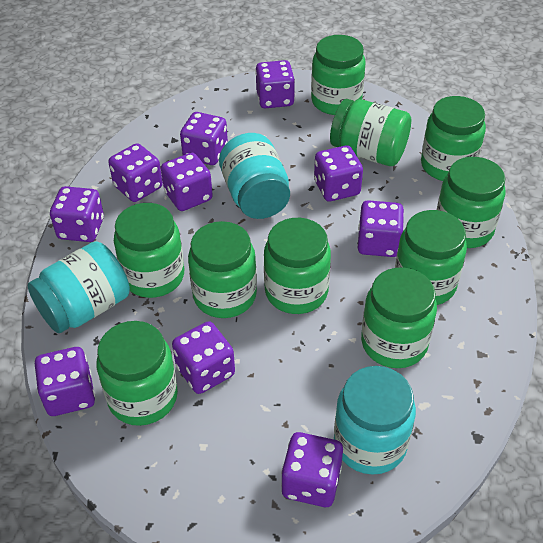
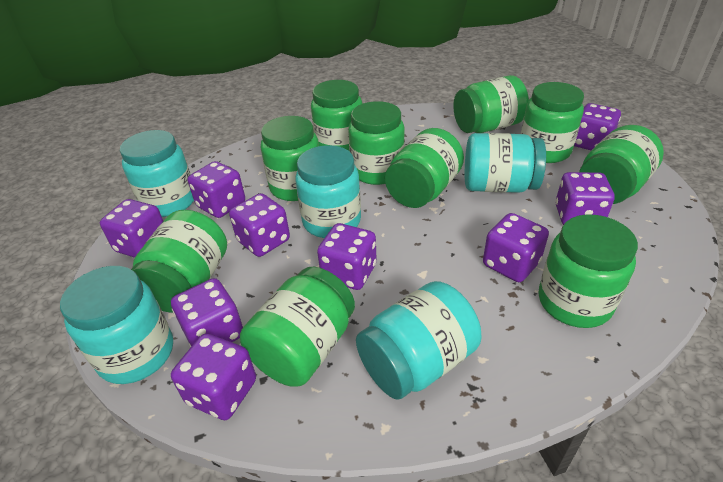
purple dice: [35,347,95,416] [50,186,104,242] [108,143,163,202] [161,153,213,211] [172,321,235,394] [180,112,228,165] [255,60,295,108] [281,432,343,507] [314,145,363,201] [358,200,404,257] = 10 -> [100,199,163,258] [171,278,243,348] [171,333,256,420] [188,161,245,218] [229,193,290,257] [317,223,377,290] [483,213,549,282] [555,172,615,225] [574,103,621,151] = 9
turquoise jar: [28,242,130,333] [219,133,290,219] [334,366,416,475] = 3 -> [60,266,173,384] [120,130,194,217] [295,145,361,238] [356,281,482,400] [465,133,546,193] = 5

